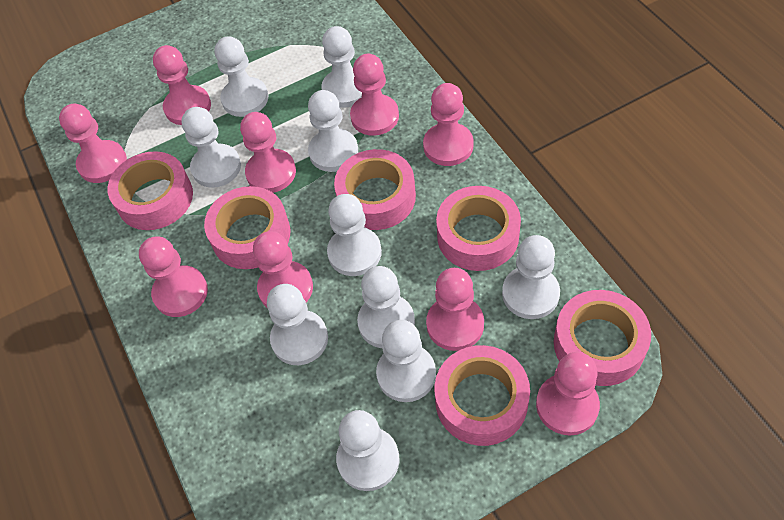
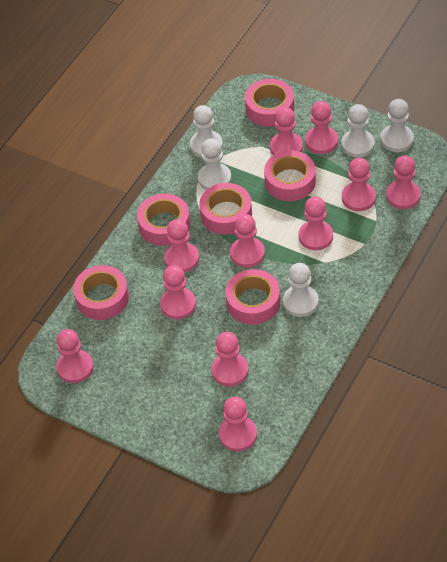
pink pawn: [59,104,127,183] [139,236,208,317] [153,45,211,125] [240,112,296,193] [253,231,313,307] [350,54,399,136] [423,83,474,166] [426,268,484,351] [536,352,600,436] = 9 -> [56,329,93,383] [160,265,196,319] [164,219,199,273] [212,332,249,386] [219,397,257,452] [230,214,265,268] [270,107,303,155] [298,197,333,250] [305,101,338,154] [342,158,376,211] [386,155,421,209] = 11
white pawn: [182,107,241,188] [215,36,268,117] [267,284,328,365] [308,90,358,172] [321,26,362,108] [327,194,382,276] [336,410,400,491] [357,266,415,348] [376,320,436,402] [502,235,560,319] = 10 -> [190,105,223,158] [198,138,231,190] [283,263,319,317] [341,104,374,157] [380,99,414,152] = 5

